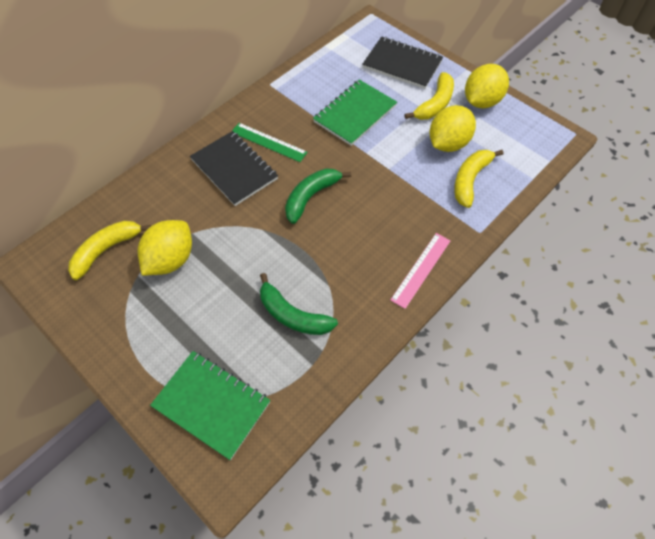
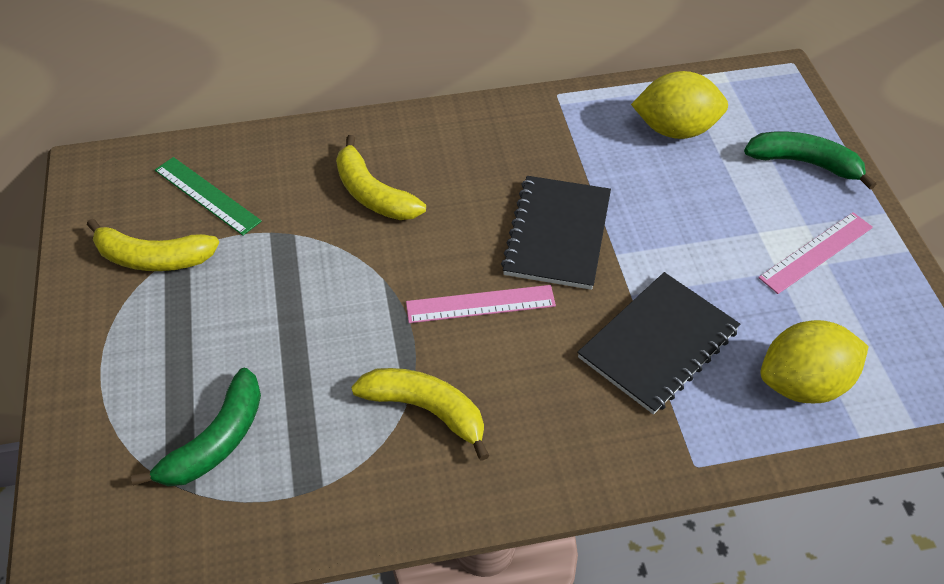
green notebook: [150,351,270,460] [313,80,397,146] = 2 -> none = 0
pink ruler: [390,233,451,309] = 1 -> [406,285,556,323] [758,212,873,294] = 2
yellow lemon: [138,220,192,275] [430,105,476,152] [465,64,509,108] = 3 -> [631,71,728,139] [760,320,869,403] = 2

